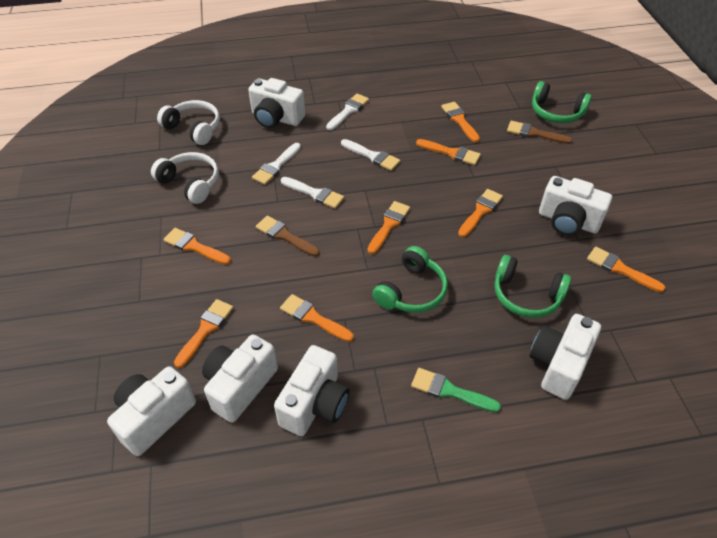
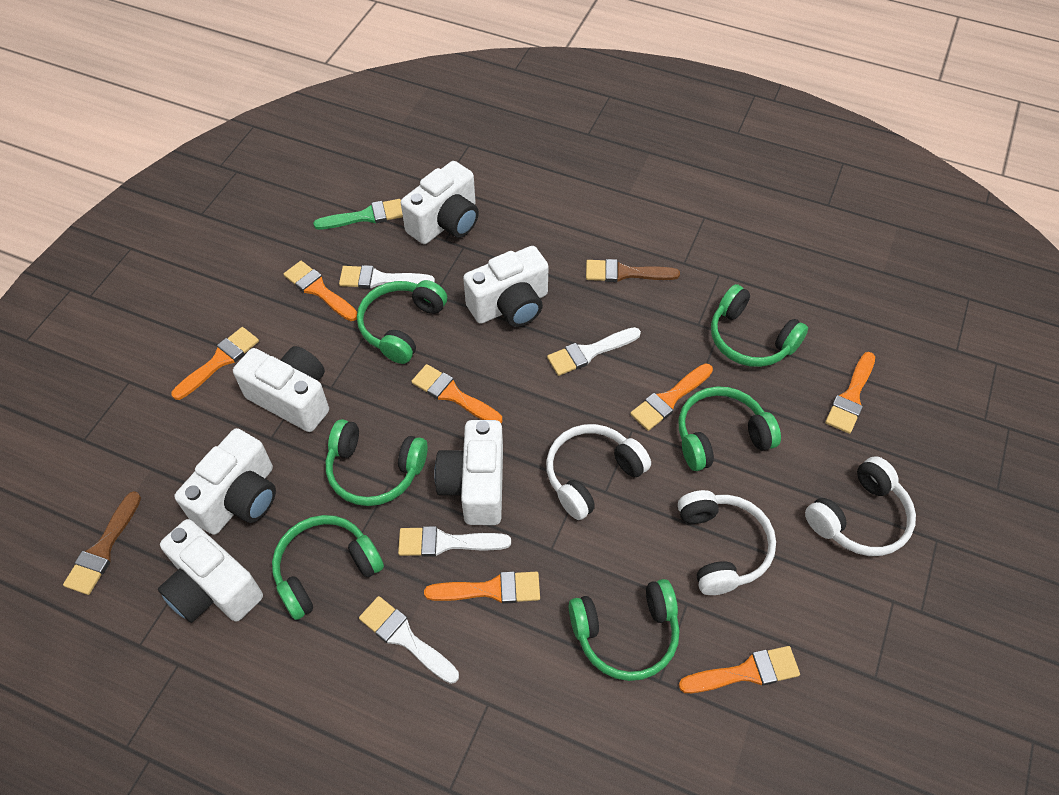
green headphones: [372,246,448,313] [494,255,571,318] [532,81,592,123] = 3 -> [272,515,384,620] [326,419,428,506] [357,280,447,364] [569,579,680,681] [679,386,781,471] [711,284,808,367] = 6
orange brush: [163,228,231,265] [174,299,233,368] [280,294,354,342] [368,201,410,254] [416,139,481,165] [441,102,480,142] [458,189,503,237] [587,247,666,292] = 8 -> [172,327,259,400] [284,261,357,321] [411,364,502,423] [424,571,540,604] [630,364,713,431] [679,646,800,693] [825,352,875,434] = 7
white headphones: [151,152,219,204] [157,100,220,145] = 2 -> [546,424,651,520] [678,490,776,595] [805,456,916,556] = 3

